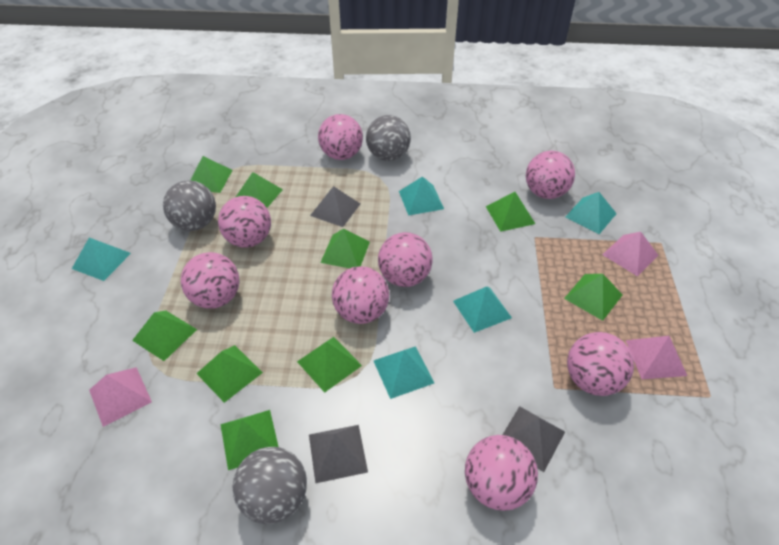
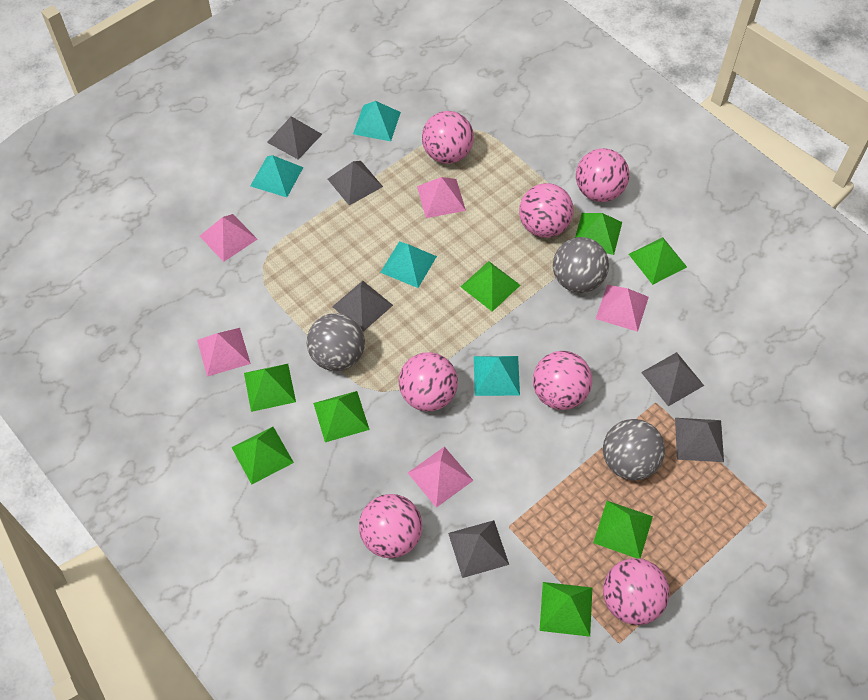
green pyramid: [132,310,197,361] [190,156,232,193] [196,345,263,403] [220,410,278,470] [236,172,283,208] [297,337,362,393] [320,229,370,268] [486,192,535,232] [564,274,622,321] = 9 -> [231,427,294,485] [244,364,296,412] [313,391,370,442] [461,261,520,312] [539,582,592,637] [575,213,622,255] [593,501,653,559] [629,237,687,285] = 8
grey pyramid: [309,425,368,483] [310,186,360,227] [503,406,565,472] = 3 -> [267,116,322,160] [328,161,383,205] [332,281,393,332] [448,520,509,578] [641,352,704,406] [675,418,724,462] = 6
pink ball: [181,252,240,309] [218,196,271,248] [318,114,363,160] [332,266,389,324] [378,232,433,287] [465,435,538,511] [526,150,575,199] [567,332,634,396] = 8 -> [359,494,422,558] [399,352,458,411] [422,111,474,164] [519,183,573,238] [533,351,592,410] [576,148,629,202] [603,558,670,625] = 7
pink pyramid: [89,367,152,427] [602,232,659,276] [626,336,687,379] = 3 -> [197,328,251,377] [200,214,257,262] [408,447,474,508] [417,177,466,218] [596,285,649,332] = 5
turquoise pyramid: [72,238,131,281] [374,346,434,399] [399,176,444,216] [453,286,512,333] [565,192,617,234] = 5 -> [250,155,303,197] [353,101,401,141] [380,241,437,288] [474,356,520,396] = 4

